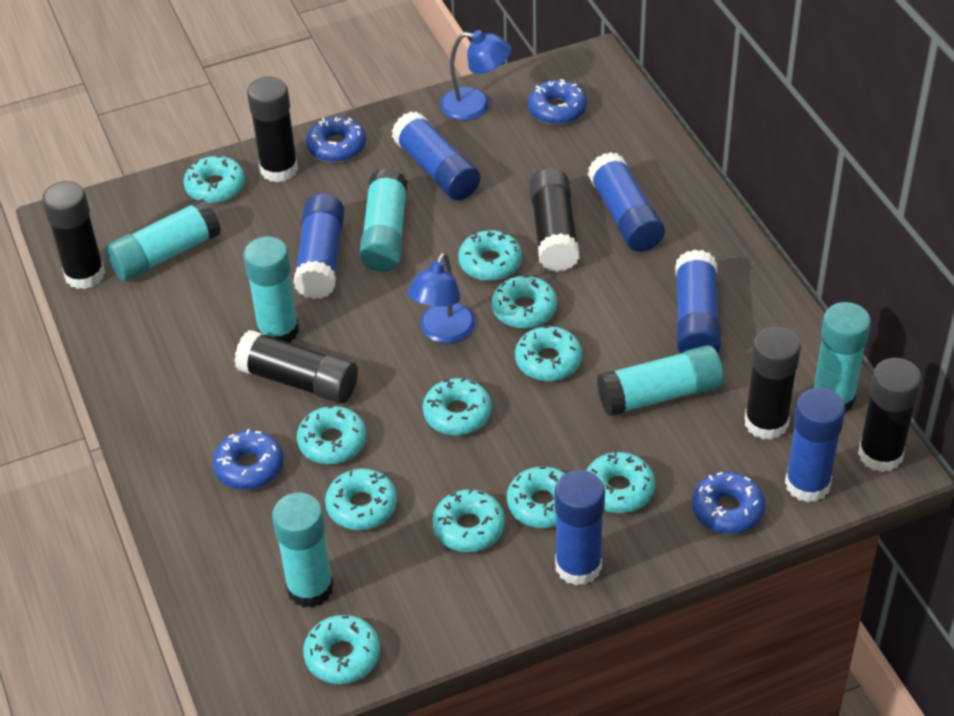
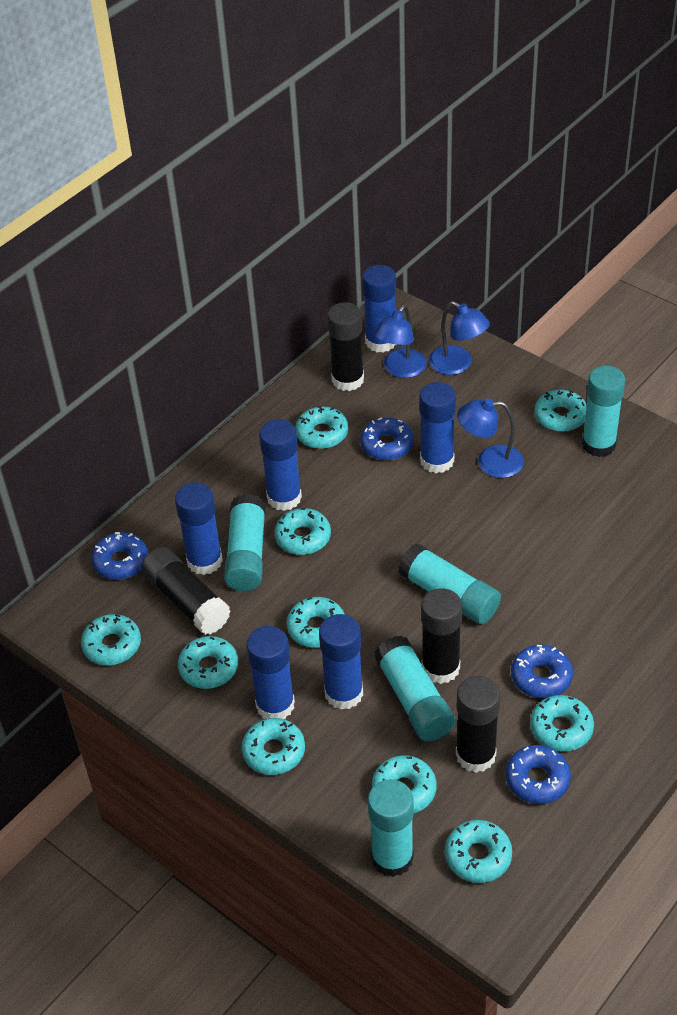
black glue stick: [42,181,105,289] [234,330,358,403] [247,77,298,182] [529,168,580,272] [745,326,801,440] [858,358,922,472] = 6 -> [141,547,231,635] [327,302,364,391] [421,588,462,684] [456,676,500,773] = 4
blue lamp: [407,253,476,343] [440,30,511,120] = 2 -> [373,305,427,378] [429,301,490,375] [457,398,524,478] = 3
turquoise donut: [183,155,245,203] [297,406,366,464] [303,615,380,684] [325,469,397,530] [423,377,492,436] [432,488,505,552] [458,230,522,281] [492,275,557,329] [507,466,565,528] [515,326,582,381] [586,451,655,513] = 11 -> [81,614,141,665] [178,636,238,689] [242,718,305,775] [274,508,331,555] [287,597,345,648] [295,406,348,449] [372,755,437,814] [445,820,512,883] [530,695,594,751] [535,390,587,432] = 10
turquoise glue stick: [105,199,221,281] [243,236,299,343] [272,493,334,608] [359,168,407,272] [597,345,724,416] [813,302,871,413] = 6 -> [224,494,266,591] [368,779,414,877] [374,636,455,742] [398,543,501,624] [582,366,625,457] = 5

